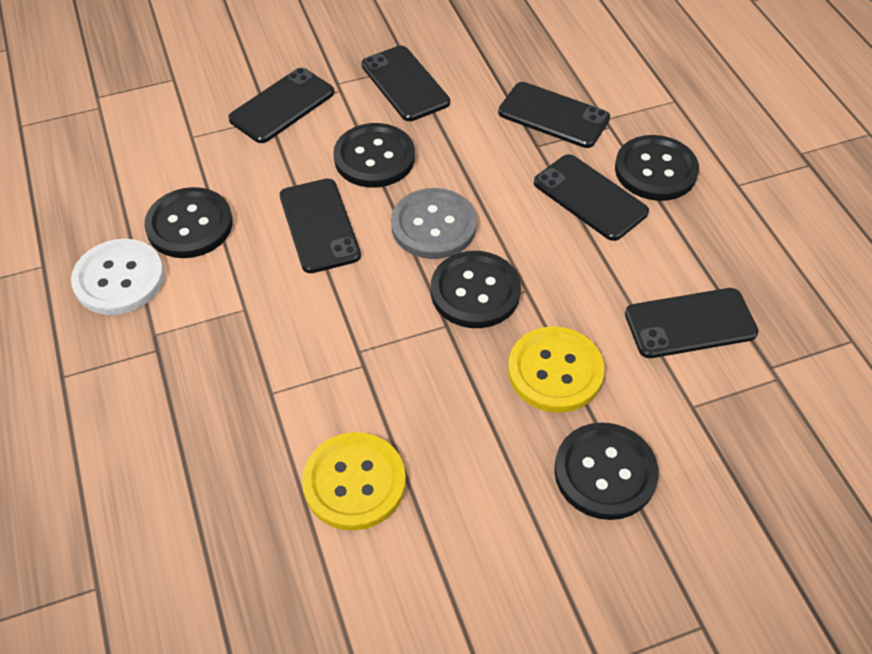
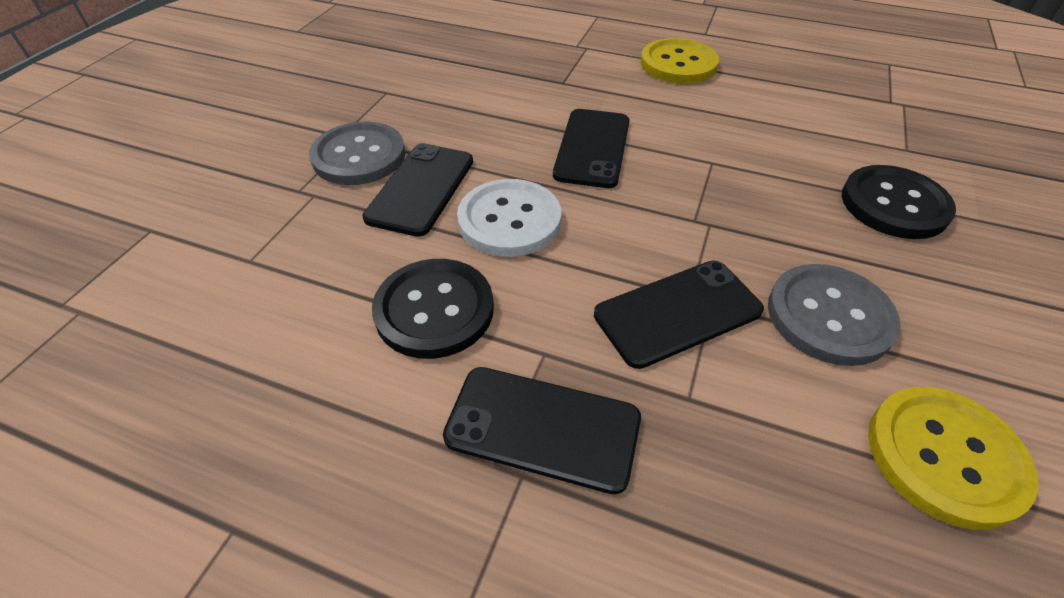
black button: [144,187,233,258] [333,123,415,187] [431,251,521,328] [554,422,658,520] [615,135,699,201] = 5 -> [372,259,494,359] [842,165,956,239] = 2
black phone: [228,68,334,143] [280,179,361,273] [361,46,450,121] [498,82,610,148] [534,154,649,241] [625,288,759,358] = 6 -> [363,143,473,237] [443,367,641,494] [553,109,629,188] [594,261,764,369] = 4
grey button: [391,188,477,259] = 1 -> [309,122,406,185] [768,264,901,366] = 2

